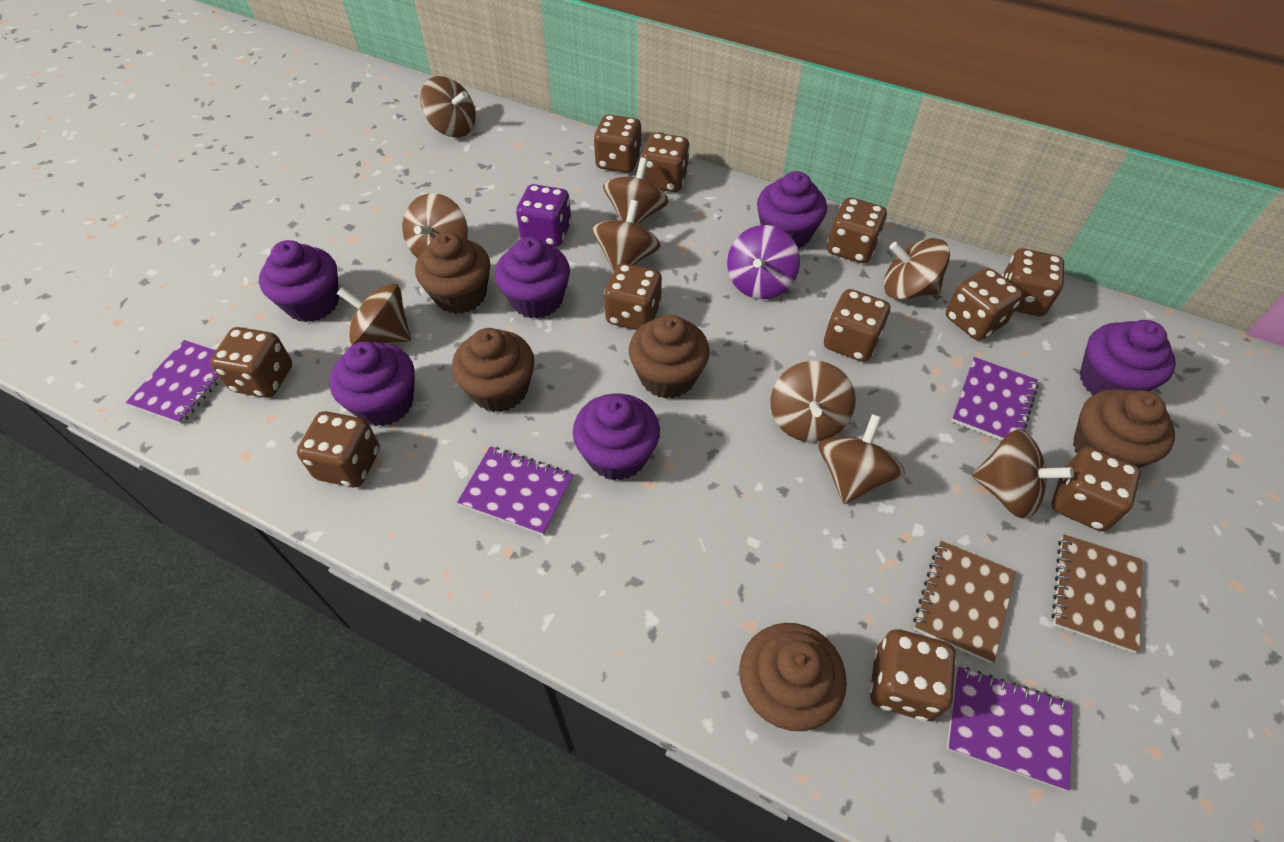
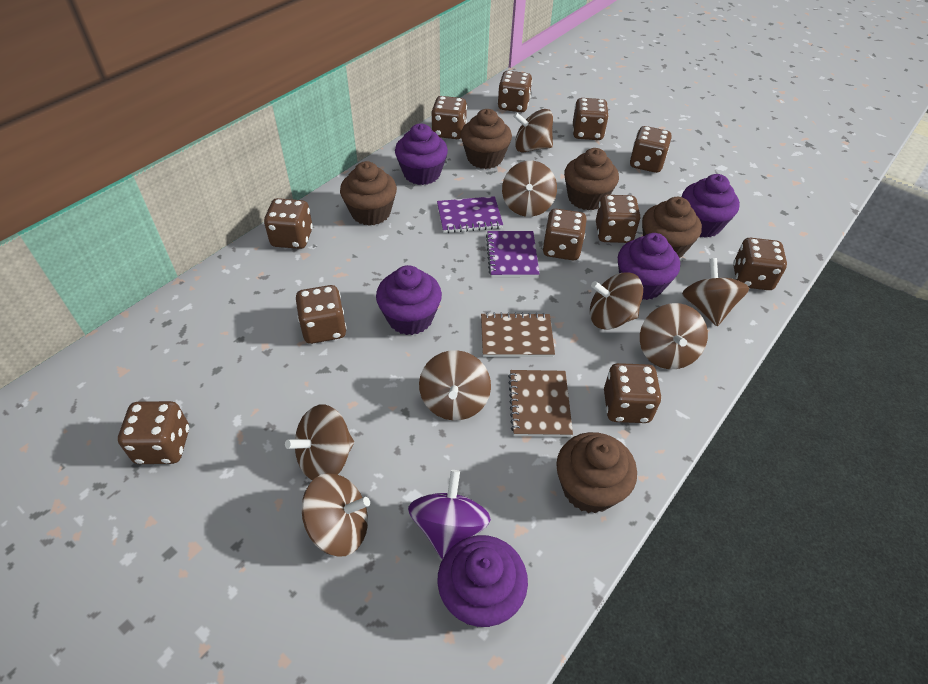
brown spinning top: [336,283,411,346] [402,193,468,259] [420,76,476,137] [592,200,661,272] [603,158,669,225] [770,361,856,442] [818,414,905,504] [884,238,950,300] [972,430,1074,519] = 9 -> [285,404,354,480] [302,473,370,557] [419,350,491,420] [502,161,557,217] [513,109,553,152] [590,272,643,329] [640,303,708,369] [682,258,749,326] = 8
purple cupcake: [259,240,339,322] [329,341,415,426] [495,237,570,319] [573,393,660,481] [757,171,827,249] [1080,320,1176,396] = 6 -> [376,265,442,335] [395,123,448,185] [437,535,528,627] [618,233,680,300] [682,174,740,238] = 5
purple dice: [516,184,572,247] = 1 -> none = 0
purple notebook: [126,340,221,424] [457,446,573,536] [947,667,1072,791] [951,357,1039,441] = 4 -> [437,196,503,233] [486,231,539,277] = 2

